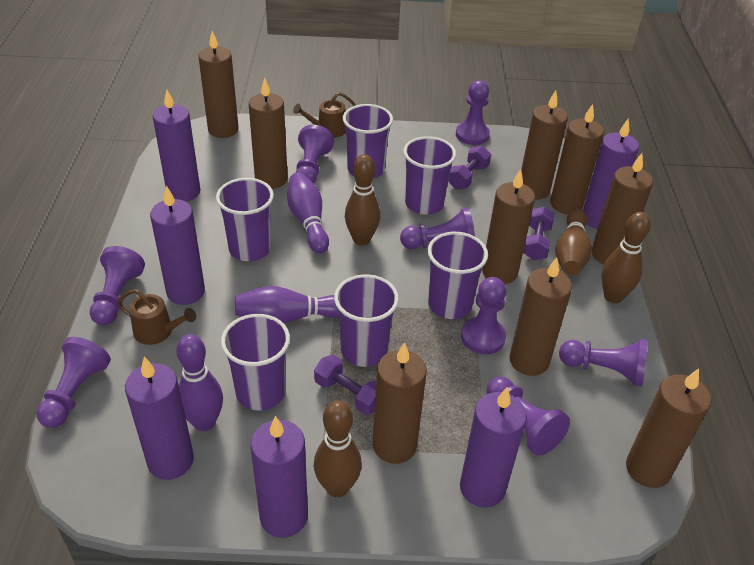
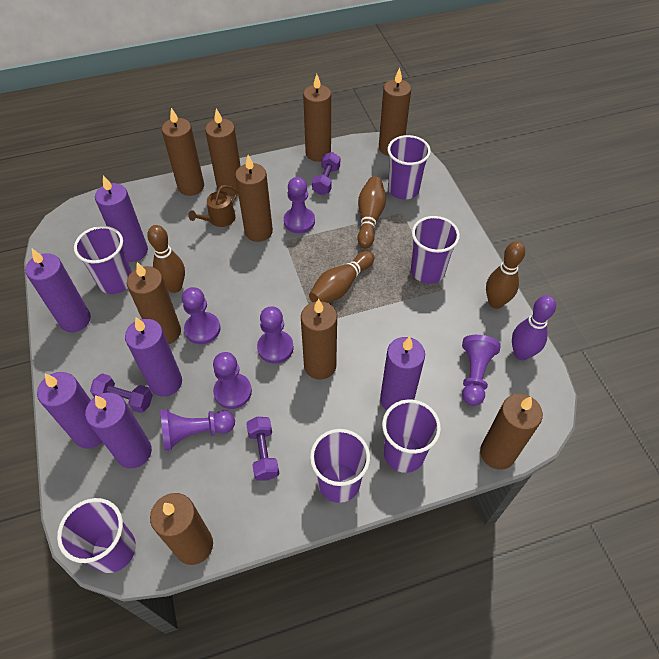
brown watering can: [117,289,196,345] [293,92,356,138] = 2 -> [188,185,238,227] = 1
purple bowling pin: [176,334,223,431] [235,286,339,323] [287,172,329,254] = 3 -> [512,295,556,360] = 1
purple pawn: [36,337,111,428] [90,246,145,325] [295,125,334,183] [400,208,475,249] [456,80,490,145] [461,277,506,354] [487,377,570,456] [559,339,648,387] = 8 -> [161,410,235,451] [182,287,220,344] [213,352,252,409] [257,306,293,364] [284,177,315,233] [462,335,501,406] = 6

